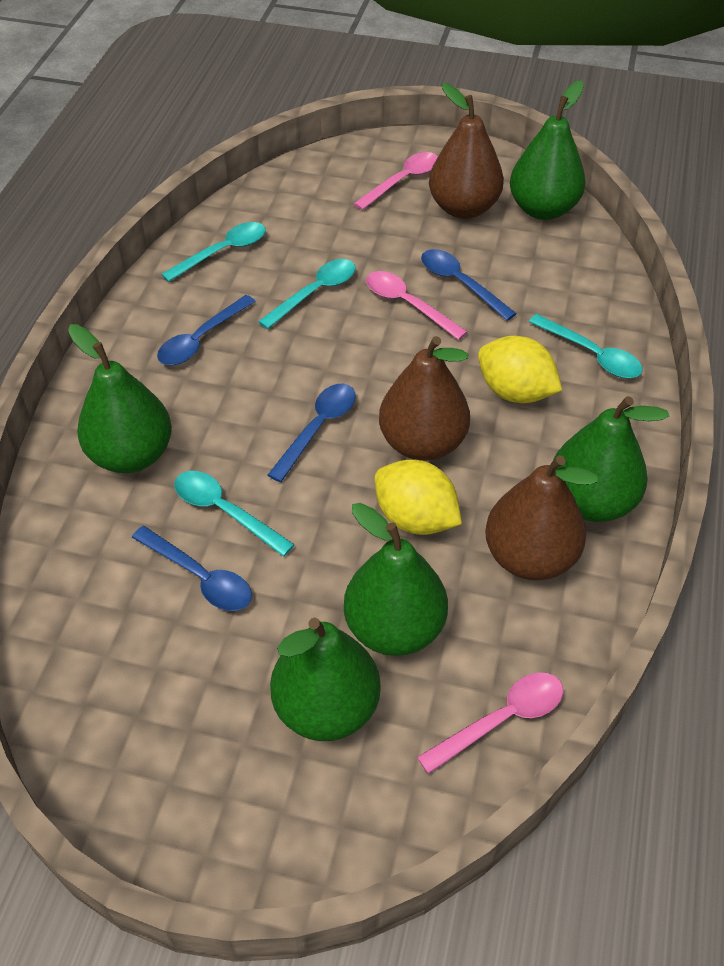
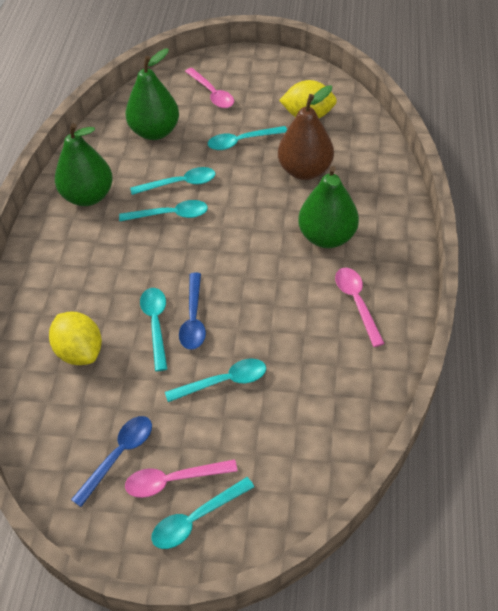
blue spoon: [132,526,252,611] [157,295,256,365] [268,384,356,482] [421,249,517,321] = 4 -> [71,416,152,507] [179,273,206,350] = 2
brown pear: [379,336,470,461] [429,83,504,219] [485,455,598,580] = 3 -> [278,85,334,180] = 1
green pear: [68,324,172,473] [270,617,381,741] [344,503,448,656] [510,81,586,220] [553,396,669,522] = 5 -> [55,123,113,206] [125,48,179,140] [298,166,359,248] = 3
turquoise spoon: [162,222,265,282] [174,471,295,556] [258,259,356,329] [529,314,642,378] = 4 -> [119,200,208,221] [130,167,215,195] [140,288,167,371] [151,477,254,549] [165,359,266,402] [208,126,287,150] = 6

